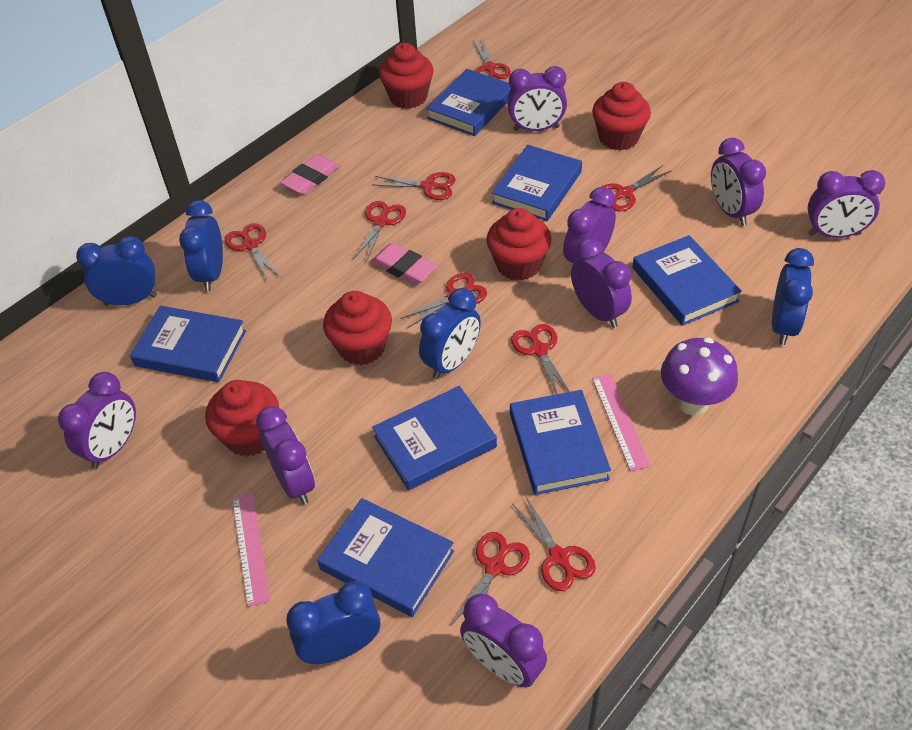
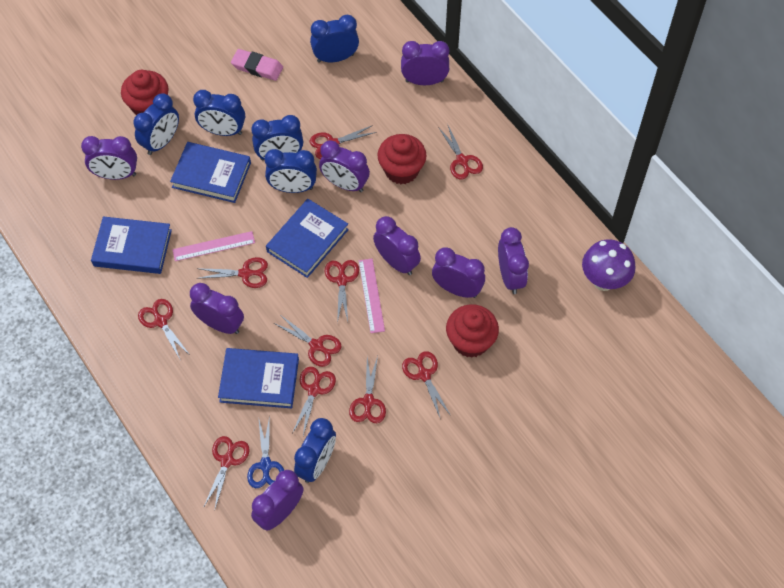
blue book: [130,306,246,382] [317,498,454,617] [372,386,497,490] [426,69,511,136] [492,145,582,221] [510,390,611,495] [632,235,742,326] = 7 -> [91,216,172,274] [170,142,251,203] [218,348,299,408] [266,199,349,278] = 4
blue clock: [76,236,157,306] [179,200,223,291] [286,581,380,664] [419,288,481,379] [772,248,814,345] = 5 -> [134,93,179,155] [193,90,245,136] [252,115,303,160] [265,149,317,193] [294,418,336,483] [310,15,359,63] = 6
blue scissors: none = 0 -> [247,416,284,488] = 1
pink eraser: [280,154,340,195] [371,243,437,285] = 2 -> [231,49,283,81] = 1
red cupcake: [205,380,279,457] [323,291,392,365] [379,43,434,109] [486,208,551,281] [592,82,651,150] = 5 -> [121,70,169,115] [377,134,427,184] [446,304,499,358] = 3
red scissors: [225,223,281,282] [354,201,406,261] [373,172,456,200] [400,273,487,328] [451,532,530,625] [473,38,511,79] [511,324,570,394] [512,497,596,591] [602,165,672,211] = 9 -> [138,299,190,361] [196,257,268,288] [203,436,250,508] [274,316,342,367] [292,367,336,435] [310,125,377,159] [325,260,359,323] [349,356,386,423] [402,351,451,420] [438,123,483,179] = 10

